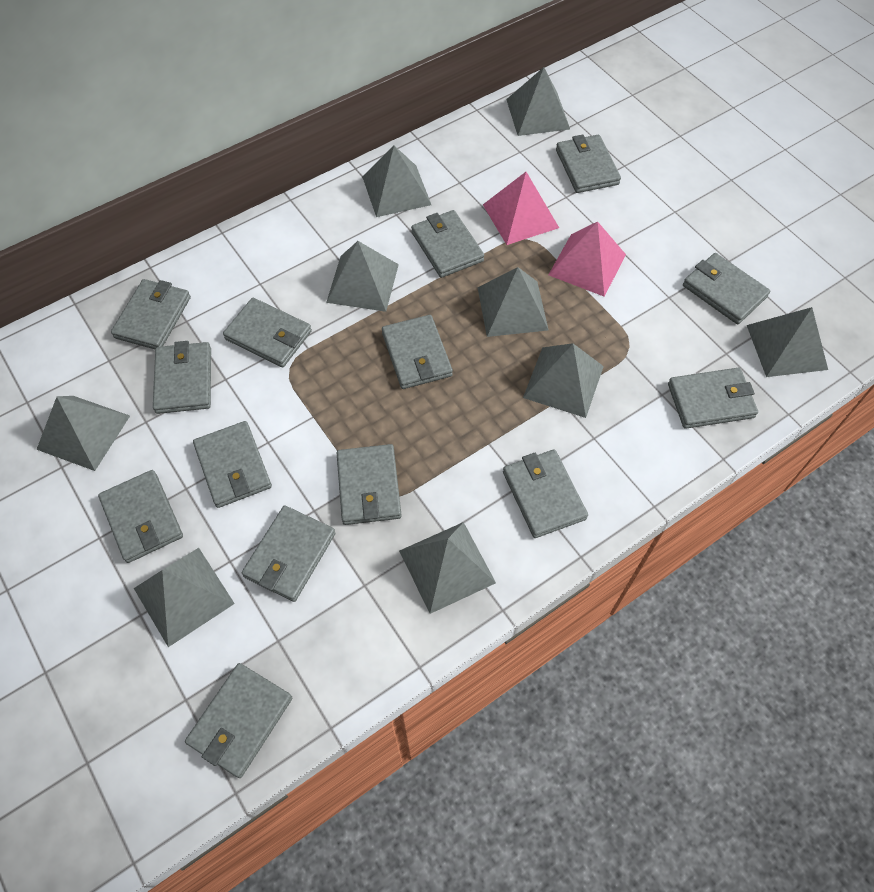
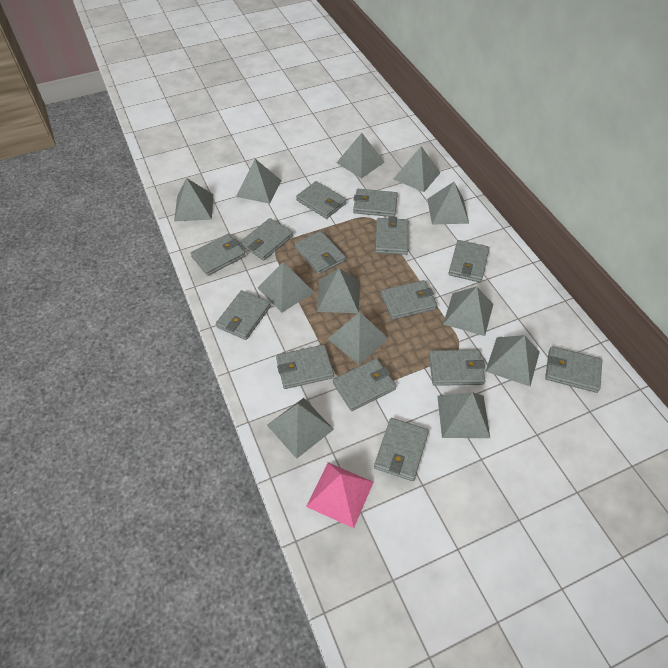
grey pyramid: [36,396,130,471] [134,548,235,647] [326,241,399,312] [362,146,431,217] [399,522,496,614] [478,267,549,337] [506,67,570,136] [523,343,604,418] [747,307,828,377] = 9 -> [174,178,213,221] [236,159,282,204] [258,262,314,313] [267,398,334,459] [317,268,360,313] [328,312,389,364] [336,133,384,179] [394,146,441,192] [427,182,469,225] [437,392,490,438] [443,286,493,336] [486,335,540,386] = 12
pink pyramid: [483,172,559,245] [548,222,626,297] = 2 -> [306,463,374,528] = 1

